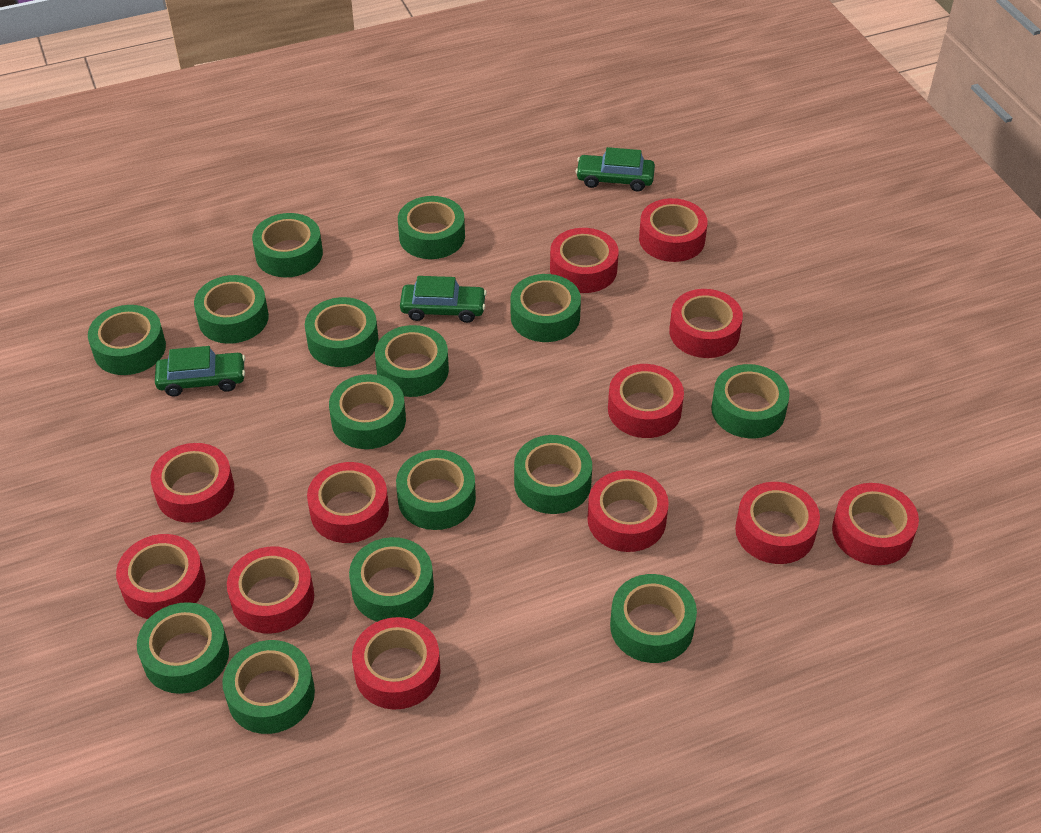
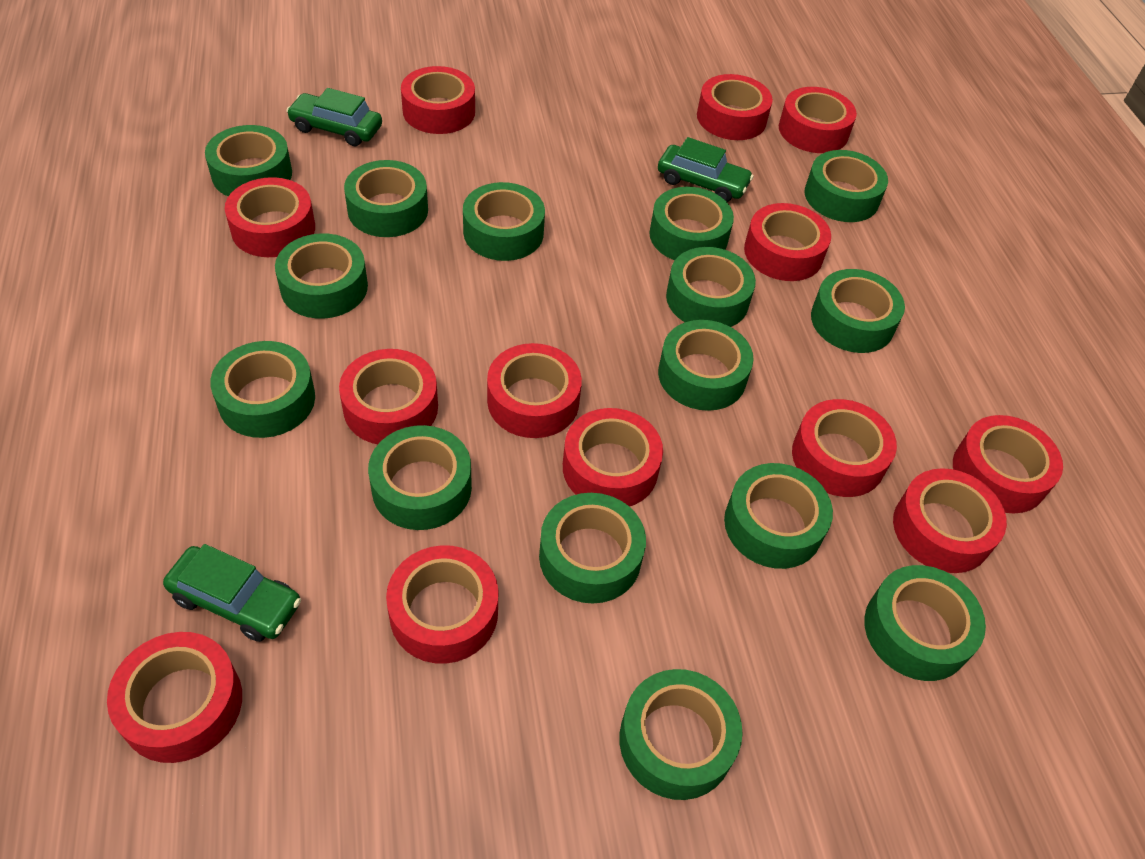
red tape: [116,534,206,619] [150,443,234,523] [227,546,314,633] [307,462,389,543] [352,617,440,710] [550,228,619,293] [587,470,669,552] [608,364,684,438] [639,198,708,262] [669,289,743,358] [735,482,820,564] [832,483,919,565] = 12 -> [107,632,242,763] [225,177,315,257] [339,349,438,444] [386,545,498,664] [401,66,475,134] [487,343,582,438] [563,408,663,507] [697,74,773,140] [744,203,831,281] [779,87,857,153] [792,399,897,497] [893,468,1007,573] [953,415,1063,513] = 13

